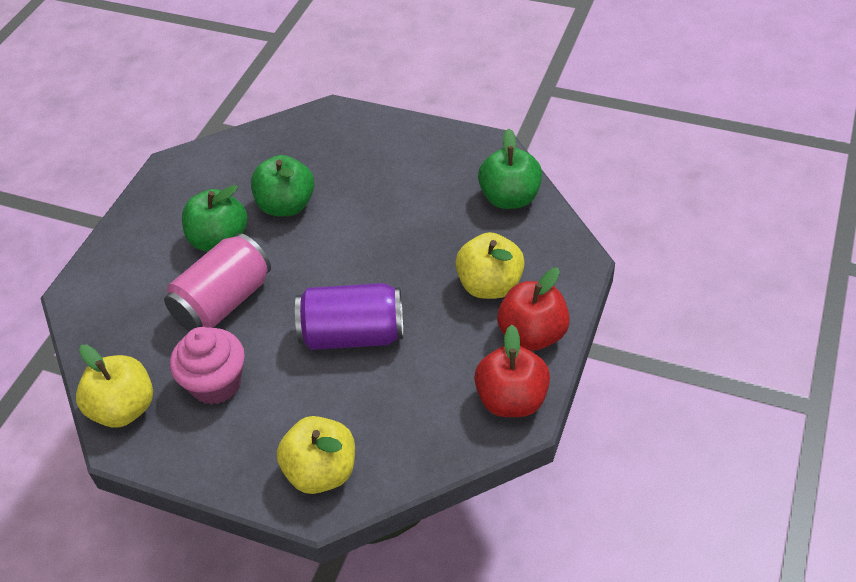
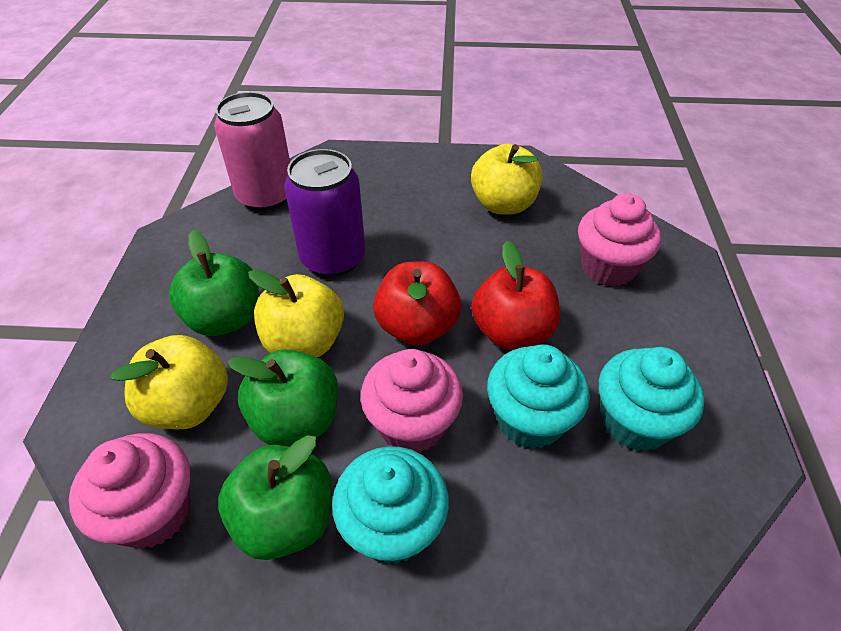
pink cupcake: [170,327,245,405] = 1 -> [69,433,191,549] [361,349,463,453] [578,193,661,287] = 3
turquoise cupcake: none = 0 -> [332,446,449,564] [487,344,590,449] [599,347,705,451] = 3

